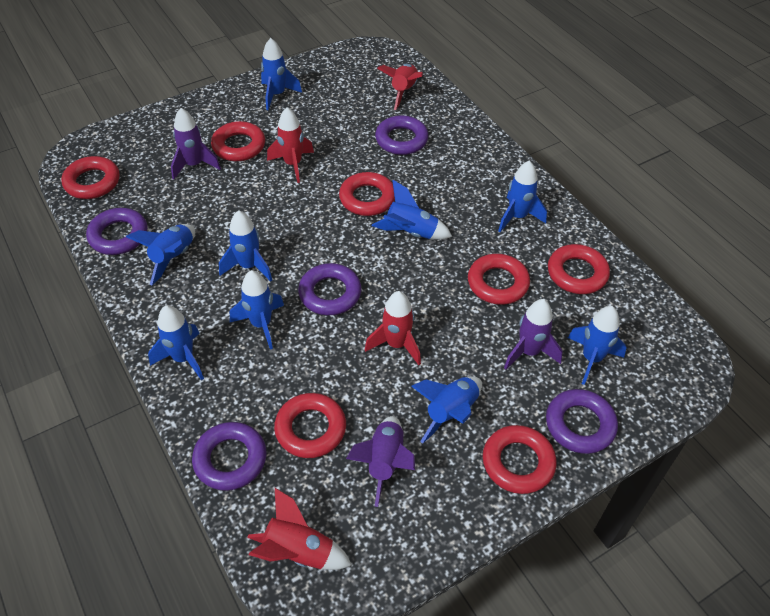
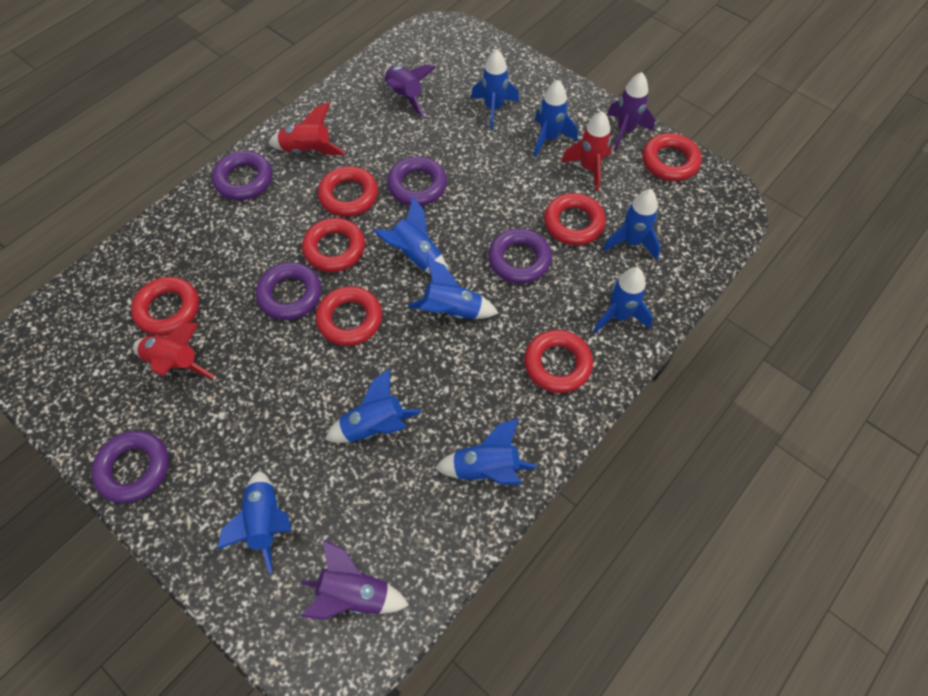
red rocket: [247,488,352,570] [267,108,314,183] [365,291,421,365] [377,64,423,110] = 4 -> [133,323,214,378] [268,102,345,155] [561,111,612,191] = 3

